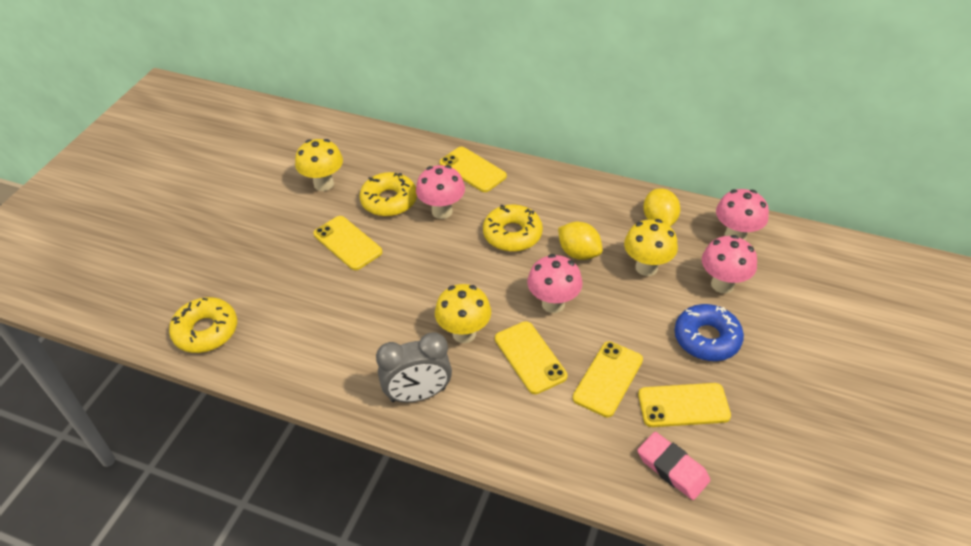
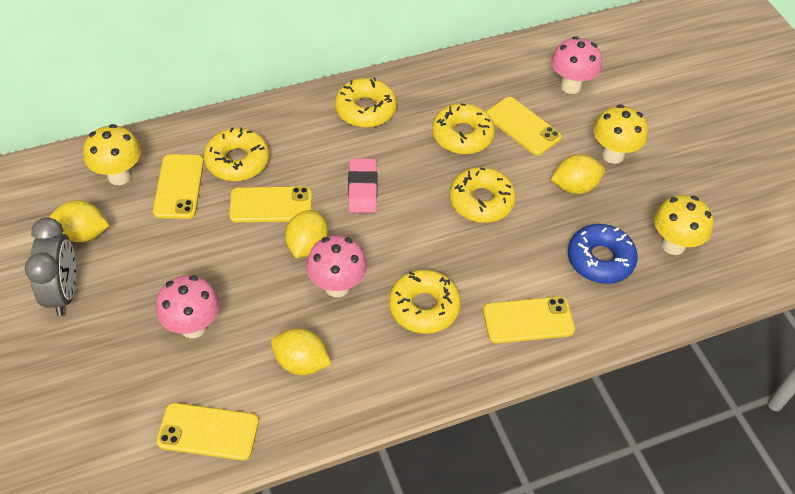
pink mushroom: [416,165,465,219] [527,254,583,313] [702,235,757,293] [716,189,769,241] = 4 -> [156,275,220,338] [306,235,367,297] [551,36,602,94] = 3
yellow donut: [169,297,237,353] [360,172,417,217] [483,204,543,252] = 3 -> [204,128,269,181] [335,78,397,128] [389,269,461,334] [432,103,495,154] [449,167,516,223] = 5
yellow lemon: [558,222,602,260] [643,188,680,226] = 2 -> [50,200,109,242] [271,328,331,375] [285,210,328,258] [551,155,605,194] = 4

